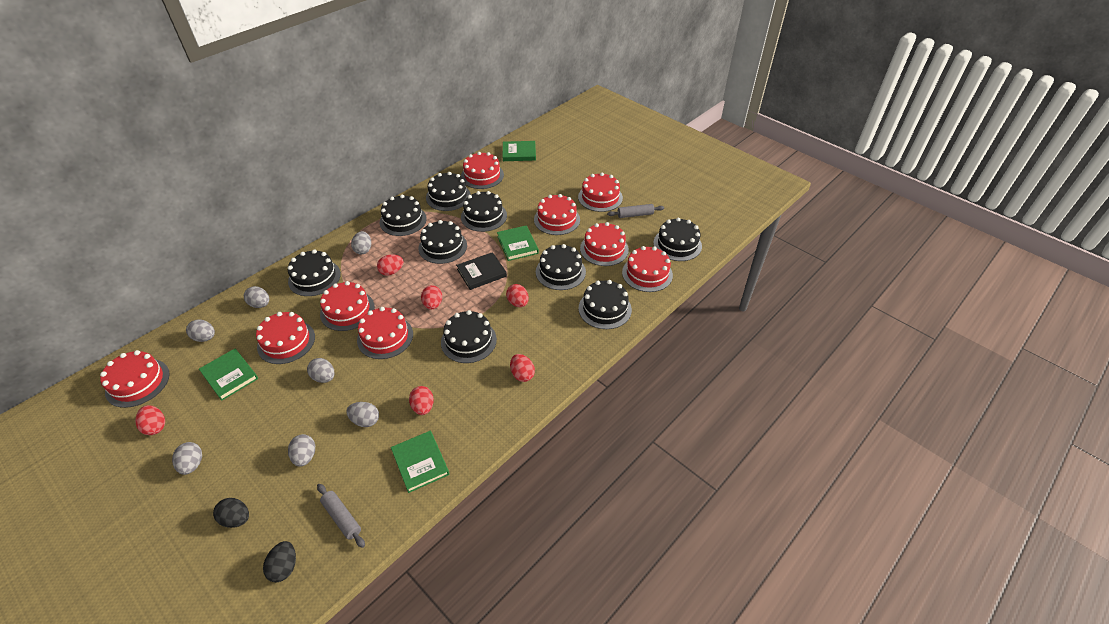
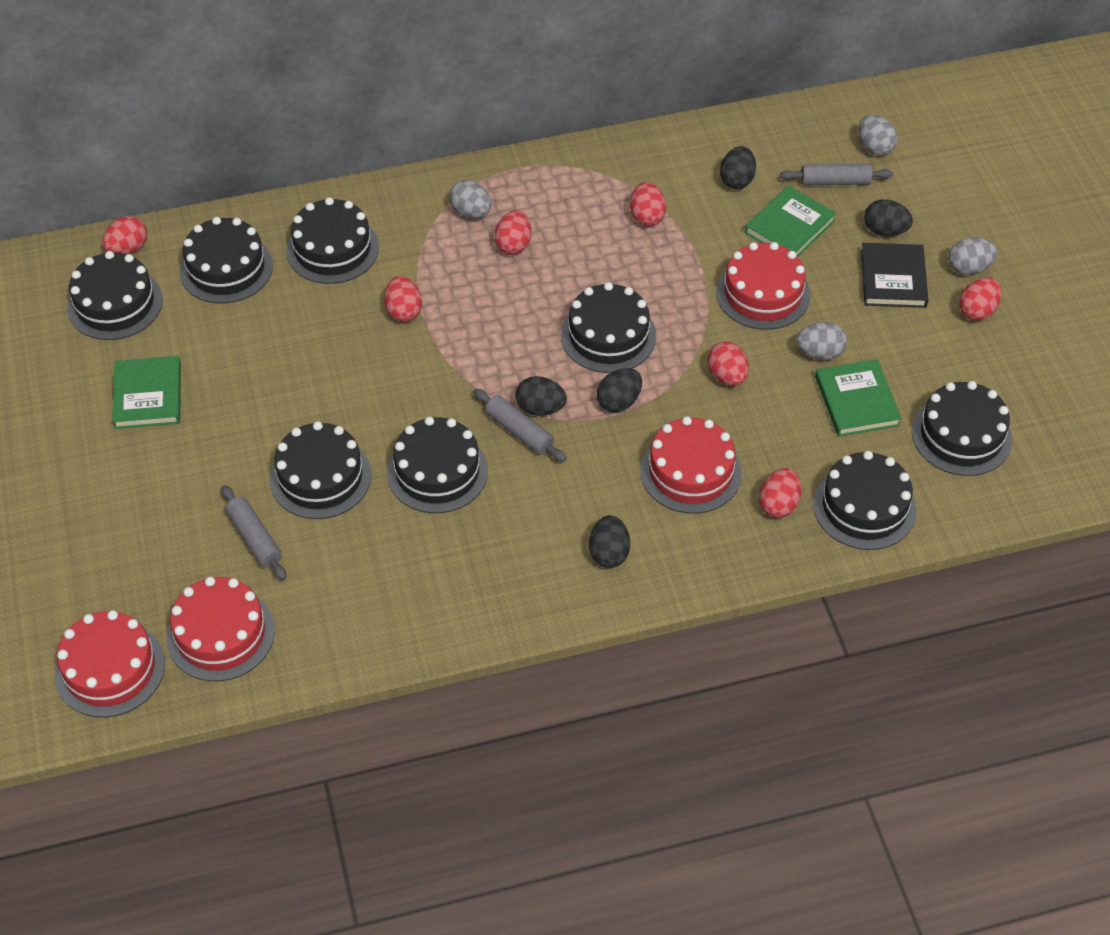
black cake: [288,250,341,296] [380,194,427,236] [419,220,467,264] [426,172,471,211] [441,310,497,363] [461,191,507,232] [536,244,586,290] [579,280,632,329] [653,218,702,261] = 9 -> [67,251,163,340] [179,217,273,304] [270,421,371,519] [286,197,379,284] [387,417,488,513] [561,282,657,373] [813,451,916,550] [911,381,1012,476] = 8
black egg: [213,498,249,528] [263,541,296,582] = 2 -> [515,376,567,416] [589,515,630,568] [597,368,642,412] [720,146,756,189] [864,199,913,236] = 5
green book: [199,349,258,401] [391,431,449,493] [497,225,539,261] [503,141,536,161] = 4 -> [112,356,181,429] [745,186,837,256] [815,359,902,437] = 3
grey egg: [172,442,202,475] [186,319,215,342] [244,286,269,308] [288,434,315,467] [307,358,335,383] [347,402,379,427] [351,231,371,254] = 7 -> [449,180,491,218] [796,322,847,360] [858,115,897,156] [948,237,998,275] = 4
grey rolling pin: [317,484,365,548] [607,204,664,218] = 2 -> [221,485,286,580] [474,389,566,462] [780,164,893,185] = 3
red cake: [100,350,170,408] [256,312,315,364] [320,281,375,331] [357,307,413,359] [461,152,504,189] [534,194,580,235] [578,172,623,212] [580,222,629,266] [622,246,673,292] = 9 -> [55,610,165,717] [166,577,275,681] [641,416,742,513] [716,242,810,330] = 4
red egg: [135,405,165,435] [377,254,404,276] [409,386,434,415] [421,285,442,309] [506,284,529,307] [510,354,535,382] = 6 -> [102,216,147,254] [384,276,422,322] [495,210,531,255] [630,182,666,226] [708,342,749,386] [759,468,801,518] [959,277,1002,321] = 7

